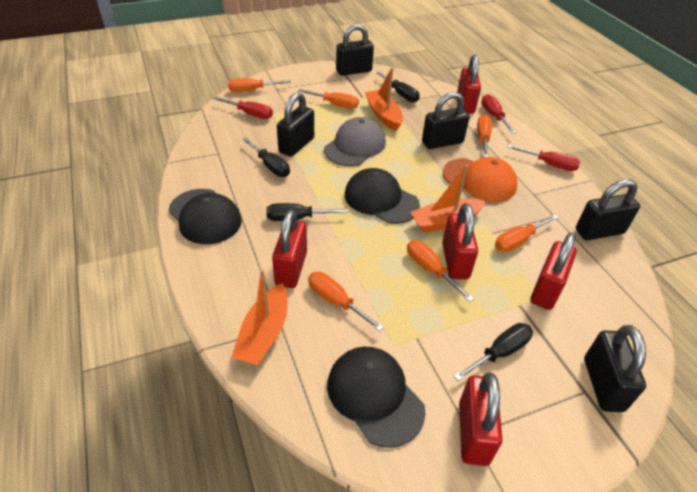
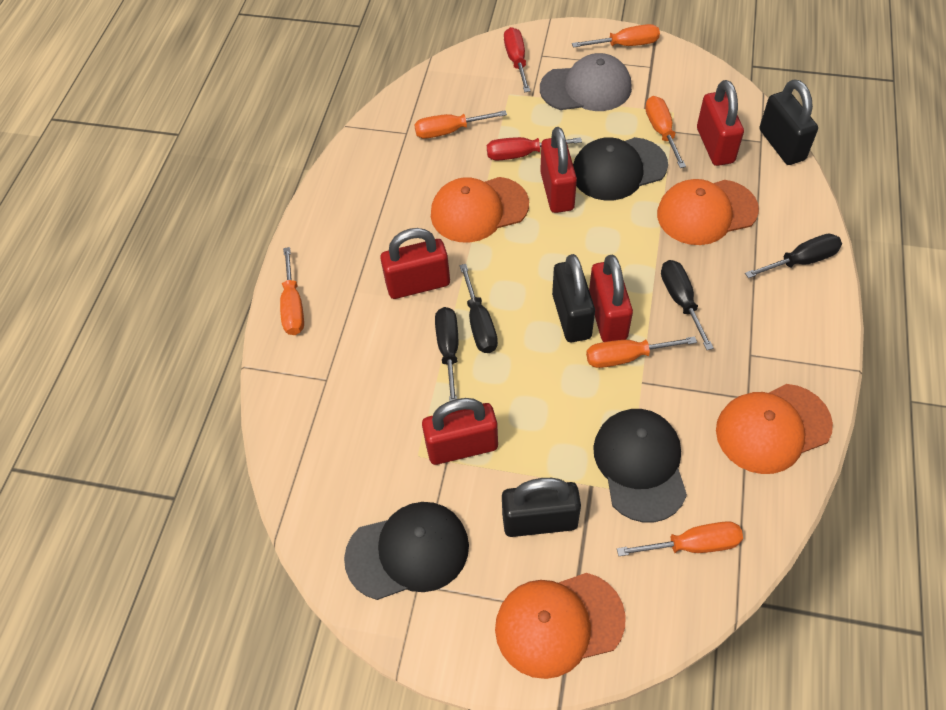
black padlock: [277,92,314,157] [336,24,374,76] [422,92,470,149] [576,179,640,240] [584,325,646,412] = 5 -> [502,478,581,537] [552,254,595,342] [760,79,818,165] = 3
orange boat: [231,269,288,365] [365,67,403,131] [410,164,486,232] = 3 -> none = 0
orange cap: [443,157,518,202] = 1 -> [431,177,529,242] [495,573,626,679] [657,179,759,245] [716,384,833,474] = 4
red screwdriver: [213,96,273,119] [481,94,516,134] [507,145,580,171] = 3 -> [487,137,582,161] [504,27,530,92] = 2

